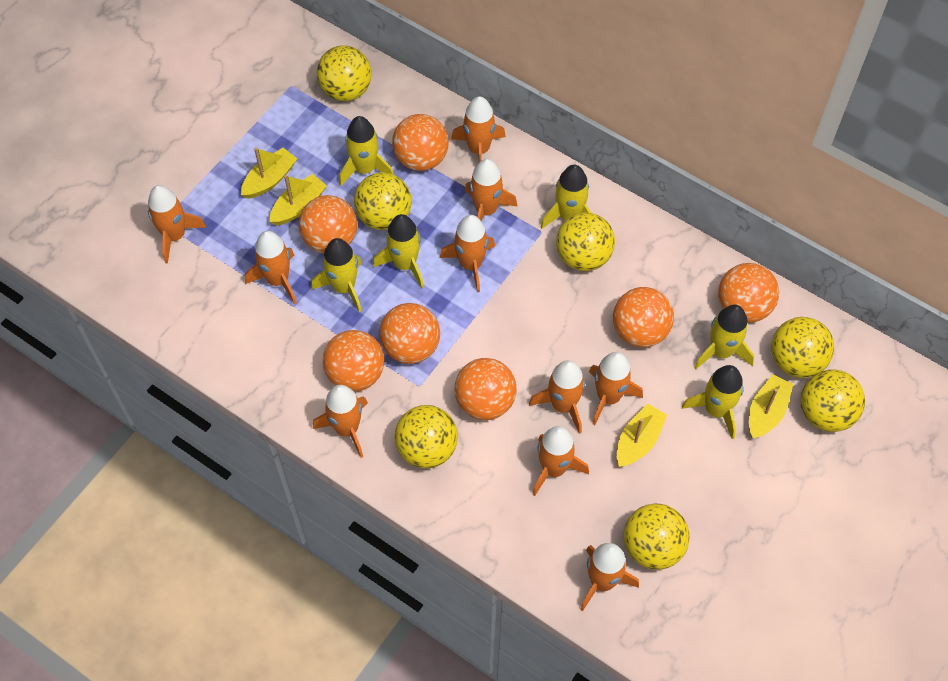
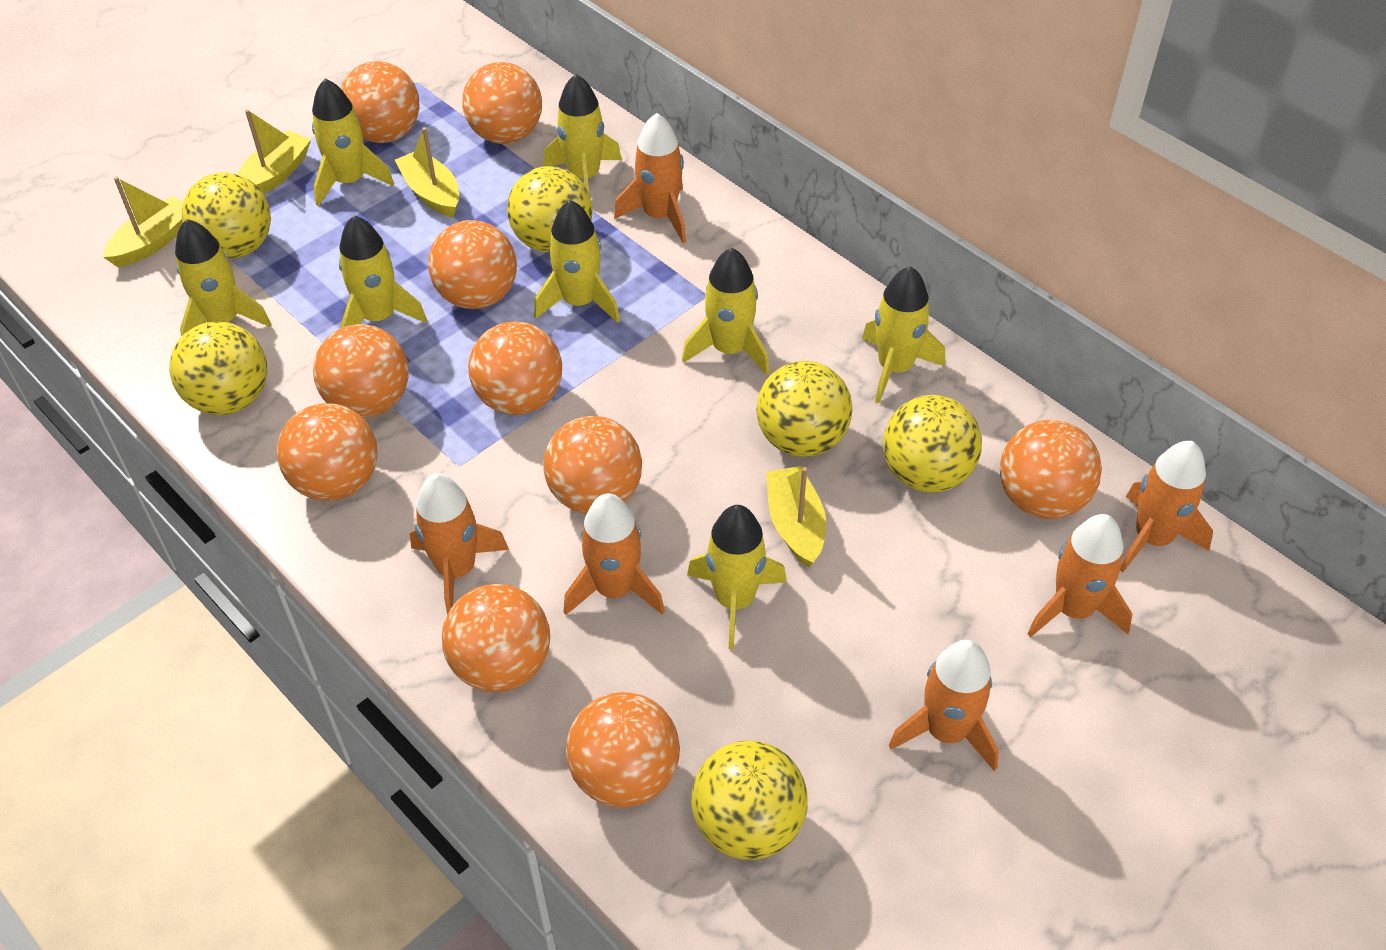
orange ball: [299,195,357,253] [323,330,384,391] [379,303,440,364] [392,114,449,171] [454,358,517,420] [613,287,674,348] [718,263,779,323] = 7 -> [277,403,378,501] [313,324,409,418] [341,61,420,143] [428,220,517,309] [442,584,550,692] [462,62,542,144] [468,322,562,415] [543,416,642,514] [566,692,680,808] [1000,420,1102,519] = 10
orange rocket: [148,185,206,264] [245,231,297,304] [313,385,368,458] [440,215,495,292] [451,96,506,162] [465,159,518,222] [529,360,585,434] [532,426,589,496] [581,543,639,611] [589,352,643,425] = 10 -> [410,474,509,615] [564,493,665,615] [614,113,686,243] [889,640,999,771] [1027,514,1133,637] [1120,441,1213,572] = 6
yellow ball: [317,45,371,101] [354,172,412,230] [394,405,458,468] [556,212,615,271] [624,504,690,570] [771,317,834,378] [800,369,865,432] = 7 -> [169,322,267,415] [181,172,271,259] [507,166,593,253] [691,741,808,860] [756,361,853,457] [883,395,982,493] = 6
yellow rocket: [311,238,362,312] [339,116,393,186] [373,214,424,288] [541,165,591,229] [682,365,744,439] [694,305,754,369] = 6 -> [175,219,271,336] [312,78,394,206] [339,215,427,329] [534,200,620,323] [543,74,622,192] [682,248,769,375] [687,505,787,649] [862,266,945,403] = 8

